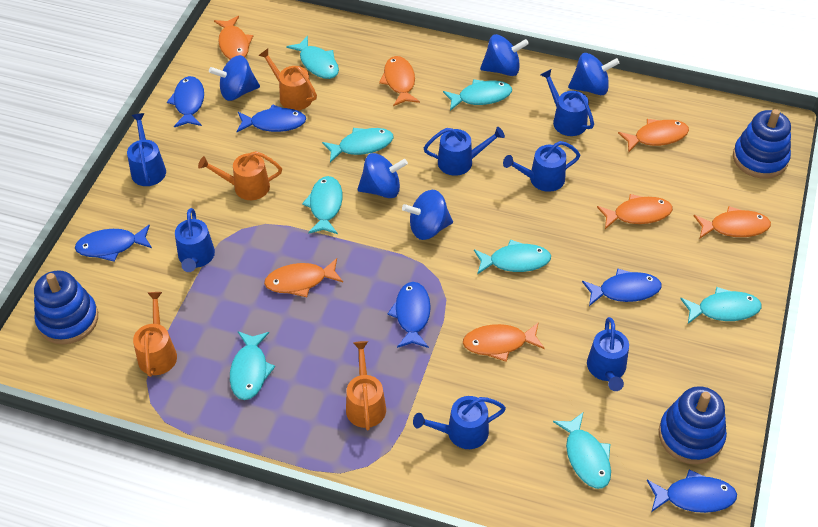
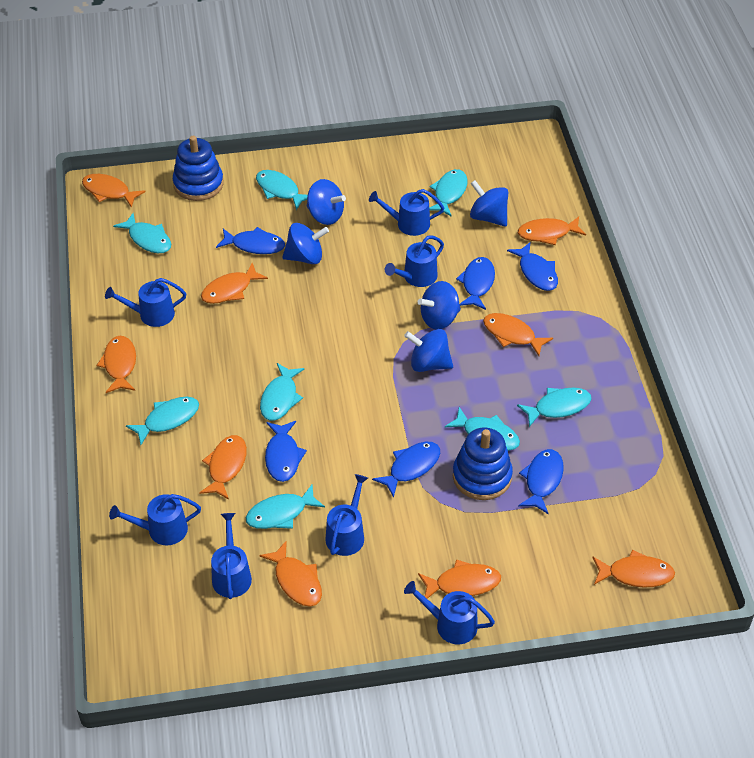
blue stacking toy: [34,270,98,344] [659,386,727,464] [733,109,791,179] = 3 -> [173,136,224,201] [453,428,513,500] = 2
orange fish: [214,16,253,60] [264,258,343,297] [379,56,420,106] [463,322,545,362] [597,194,673,229] [618,119,689,153] [694,206,771,238] = 7 -> [82,174,146,208] [96,336,136,393] [199,435,247,500] [201,263,268,304] [259,541,322,607] [418,559,501,599] [483,313,553,356] [518,217,586,245] [592,550,675,588] = 9
orange watering can: [133,292,177,377] [198,151,282,200] [258,49,317,110] [346,341,386,430] = 4 -> none = 0

